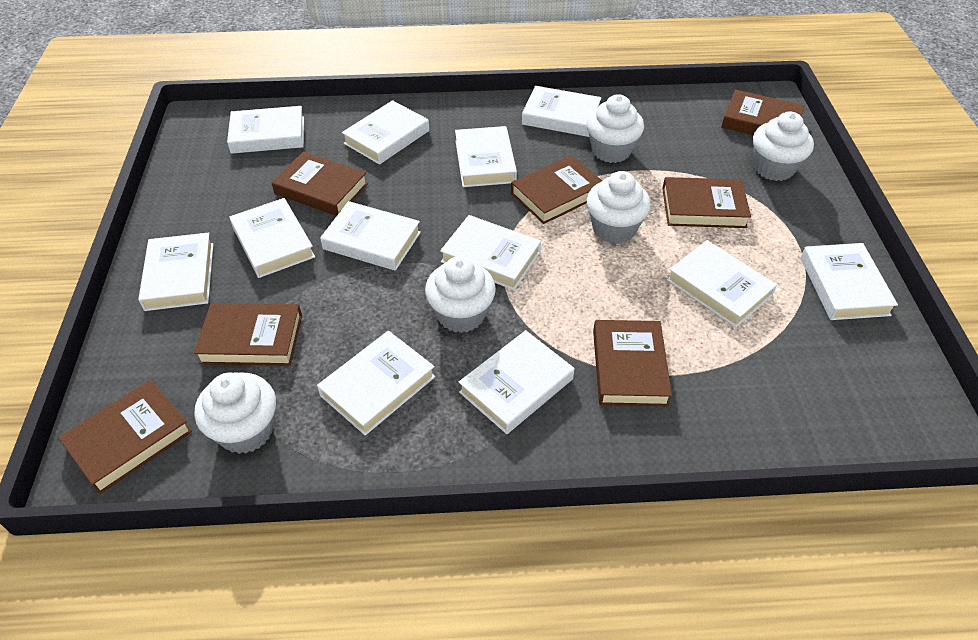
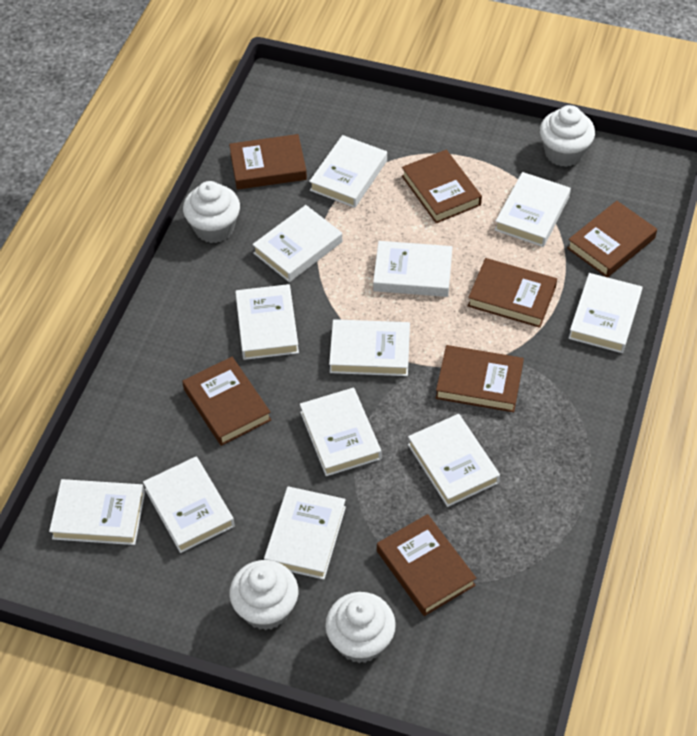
white cupcake: [194,373,276,454] [425,256,496,333] [586,94,644,163] [587,171,651,244] [753,112,814,181] = 5 -> [183,181,240,243] [230,560,298,630] [325,592,396,663] [540,105,595,167] = 4

